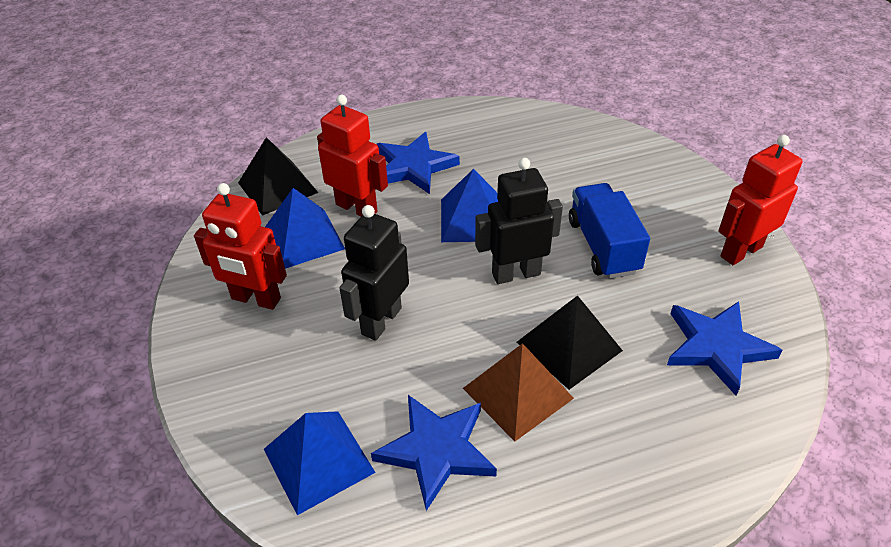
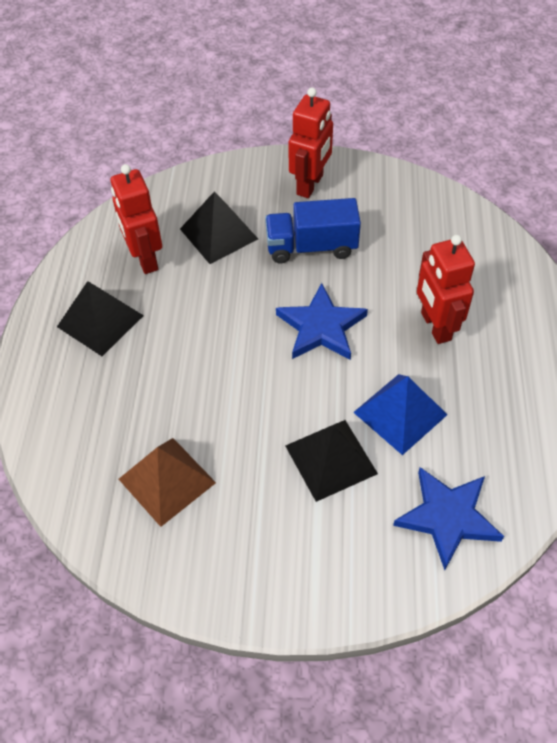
black pyramid: [238,137,318,216] [517,295,623,390] = 2 -> [57,281,144,356] [180,191,258,264] [286,420,378,502] = 3
black robot: [339,205,409,341] [475,158,563,284] = 2 -> none = 0
blue pyramid: [264,411,376,515] [265,188,345,269] [441,169,498,242] = 3 -> [353,374,448,455] = 1
blue star: [371,395,497,511] [377,132,460,194] [667,301,782,395] = 3 -> [276,283,368,360] [393,467,504,570] = 2

